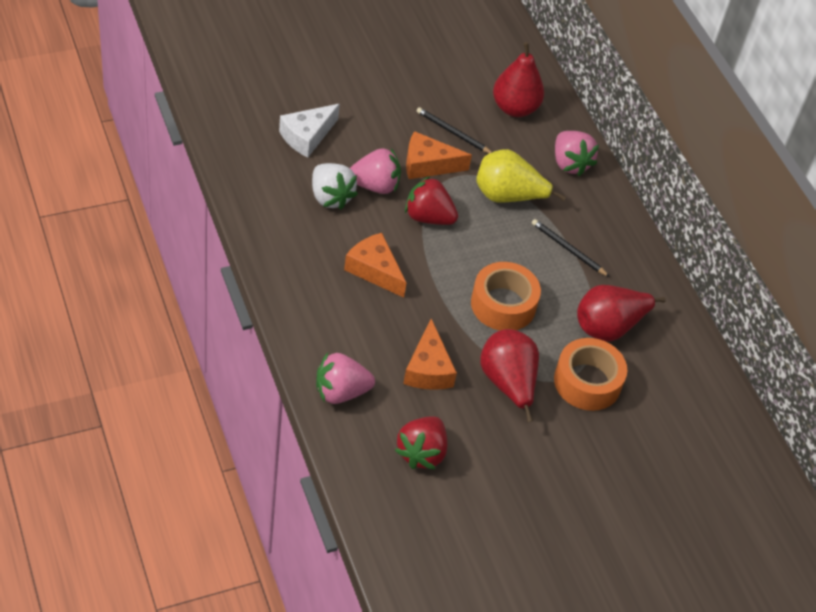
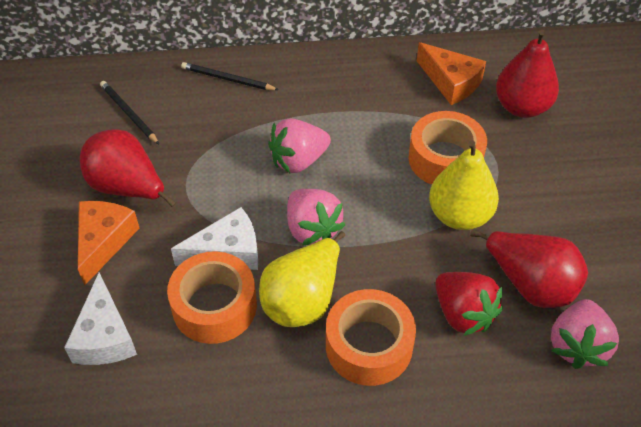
orange cheese: [344,233,406,298] [403,319,457,390] [406,131,472,179] = 3 -> [78,201,140,286] [417,42,486,105] = 2
orange tape: [471,262,541,331] [554,338,627,411] = 2 -> [167,251,257,344] [326,289,416,386] [408,111,487,185] = 3
red strawberry: [395,416,448,469] [405,176,458,225] = 2 -> [435,272,503,336] = 1
white cheese: [279,104,340,158] = 1 -> [64,272,137,365] [171,207,258,270] = 2
white strawberry: [312,163,358,210] = 1 -> none = 0
yellow pear: [476,149,566,203] = 1 -> [259,231,345,327] [429,140,499,230] = 2

